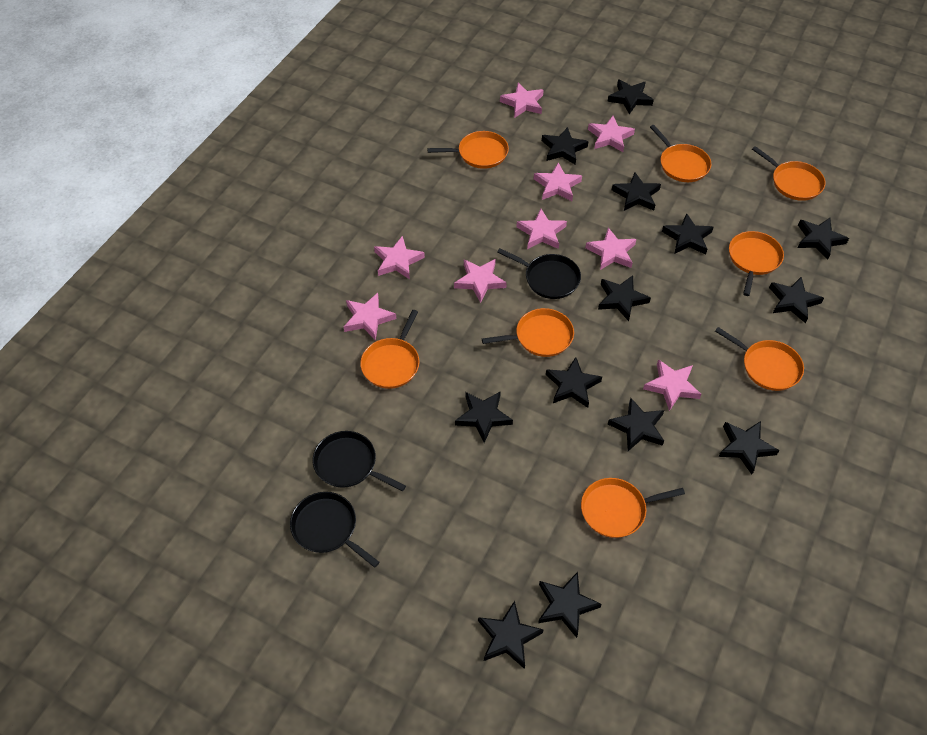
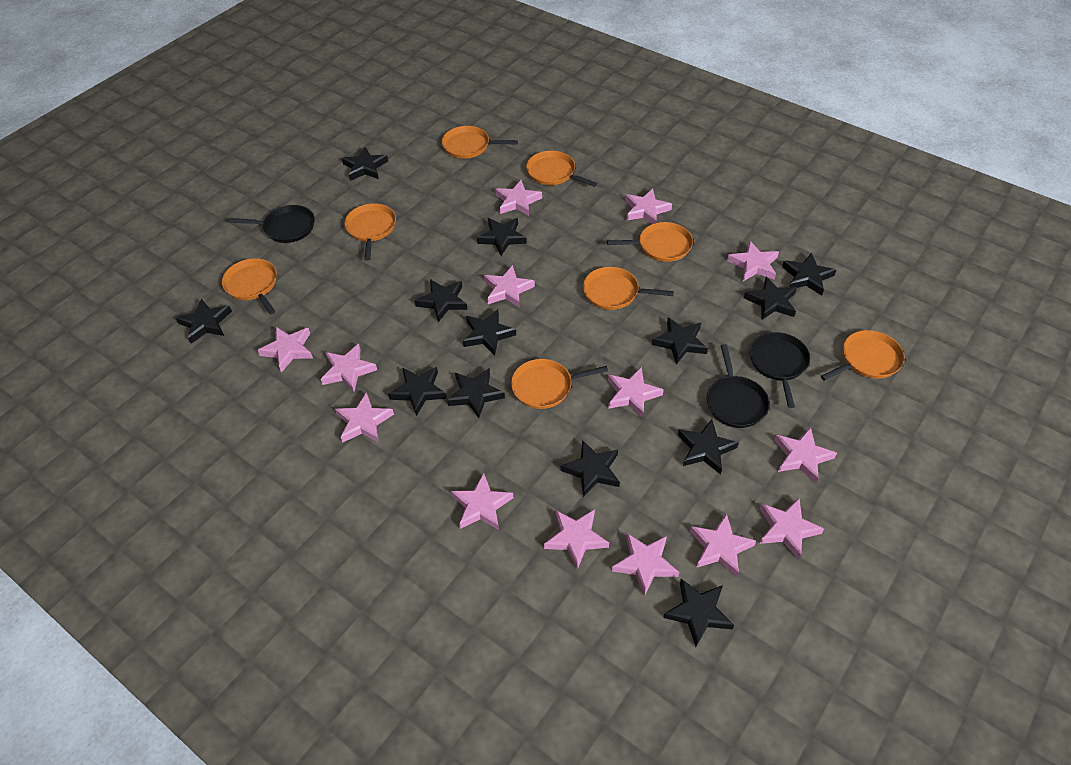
pink star: [344,293,396,340] [374,236,425,279] [454,259,507,303] [500,83,544,118] [516,209,567,249] [534,163,582,201] [585,228,636,270] [588,116,635,152] [643,359,701,411] = 9 -> [257,327,313,373] [321,344,377,392] [335,392,394,443] [451,473,513,530] [484,265,535,308] [495,180,542,216] [544,509,609,570] [608,367,663,418] [612,533,679,596] [625,189,672,224] [690,513,756,577] [727,241,779,281] [760,498,824,560] [774,427,837,483] = 14

